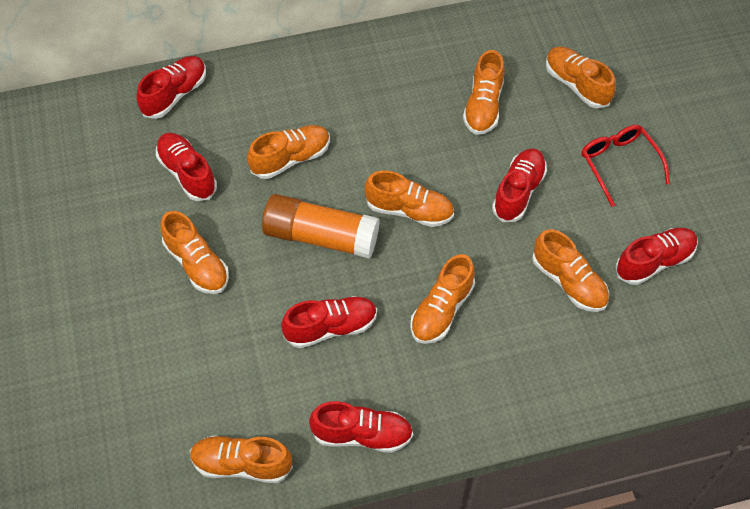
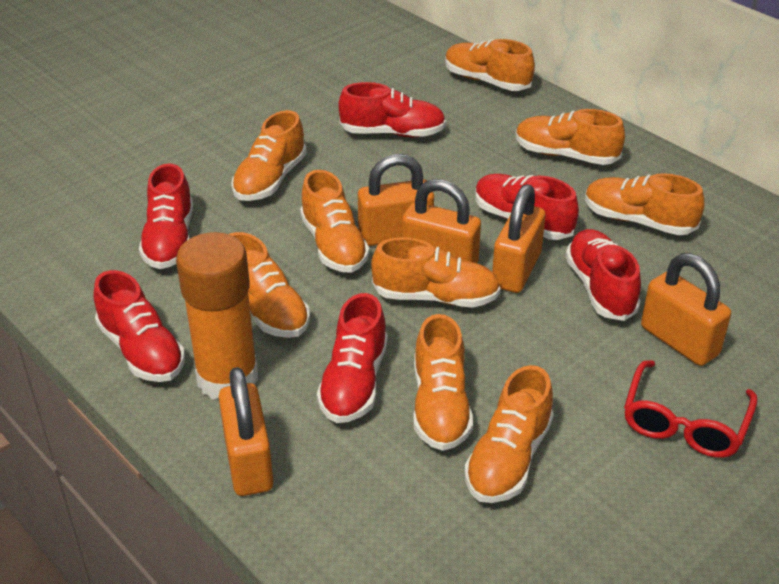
orange padlock: none = 0 -> [219,367,274,496] [358,154,434,246] [402,179,481,263] [492,184,545,293] [641,253,731,366] = 5
orange shoe: [161,211,229,294] [190,436,293,483] [247,125,330,179] [365,171,454,227] [410,254,475,344] [463,50,505,135] [532,229,609,312] [546,47,616,108] = 8 -> [229,232,310,338] [231,110,307,201] [300,170,370,273] [371,237,501,308] [413,314,473,451] [445,39,535,91] [464,365,554,503] [516,109,625,165] [585,173,704,235] = 9

